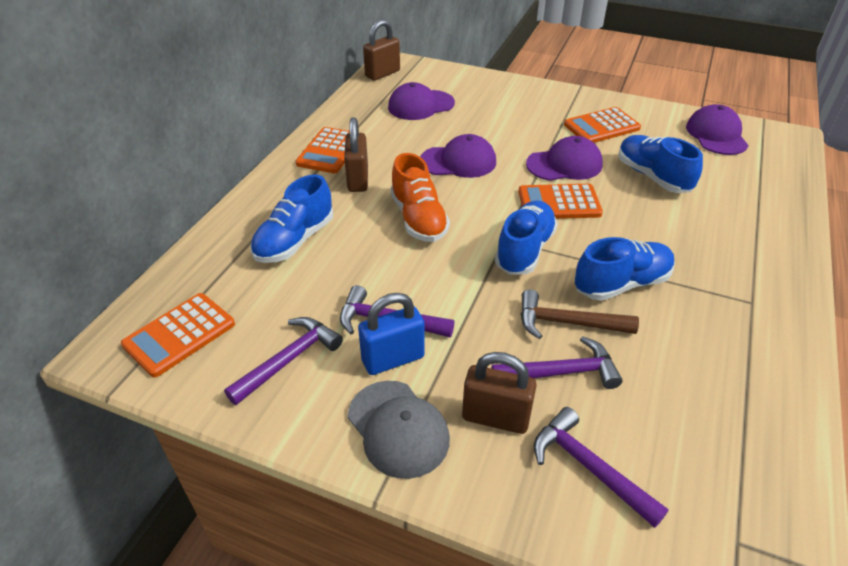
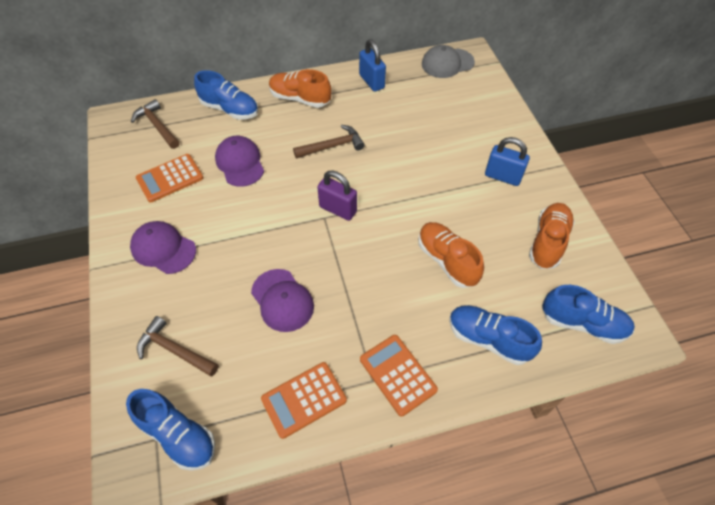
blue padlock: [358,293,425,375] = 1 -> [359,39,386,92] [485,137,530,186] = 2
brown hammer: [521,289,639,339] = 1 -> [131,99,180,149] [137,316,219,376] [293,125,365,159] = 3
brown padlock: [344,117,368,192] [363,20,400,81] [462,352,537,434] = 3 -> none = 0
orange calculator: [121,293,235,378] [295,127,349,173] [518,184,603,219] [564,107,641,143] = 4 -> [136,154,204,202] [261,362,347,439] [360,335,438,416] = 3
orange shoe: [390,153,450,242] = 1 -> [269,69,332,108] [418,222,484,288] [529,203,575,269] = 3
purple cap: [388,82,455,120] [420,134,496,178] [526,136,603,181] [686,104,749,155] = 4 -> [130,221,196,274] [215,136,264,187] [251,269,314,332] = 3
purple hammer: [224,317,343,405] [340,285,455,338] [491,336,623,389] [534,407,669,528] = 4 -> none = 0
purple padlock: none = 0 -> [317,171,357,221] = 1

